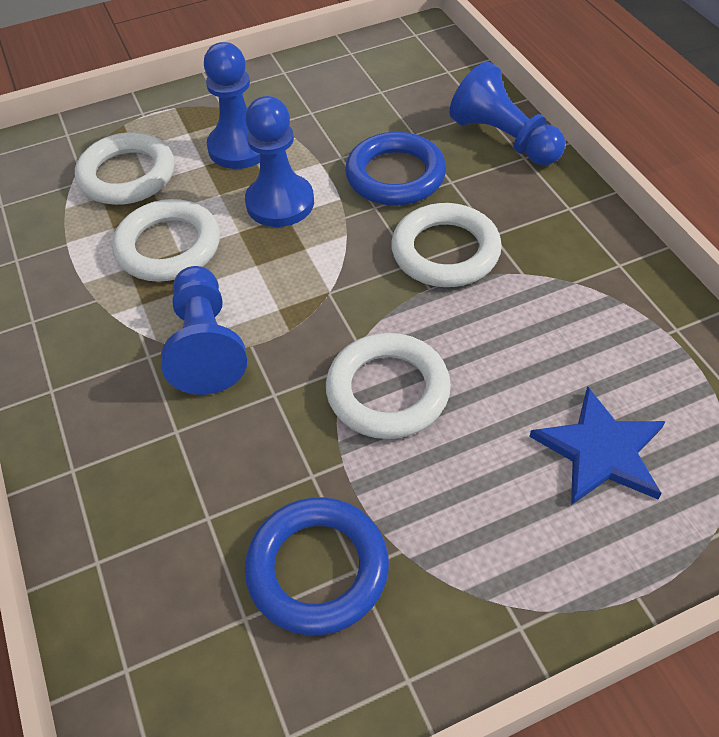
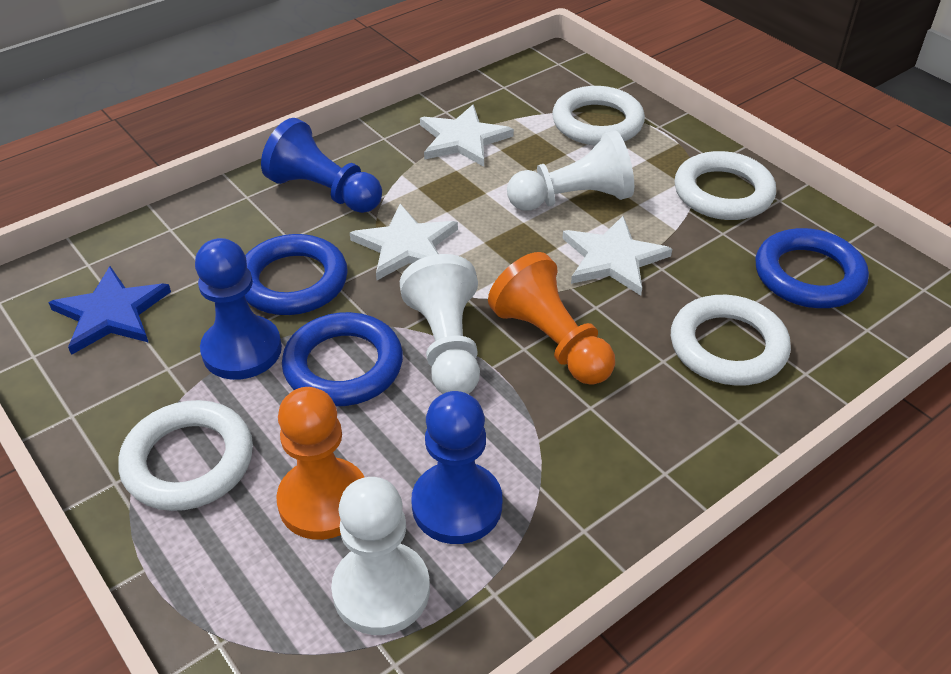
blue pawn: [161,266,247,395] [204,42,260,169] [245,96,314,227] [450,62,565,165] = 4 -> [195,238,282,380] [261,118,382,213] [411,391,502,544] = 3
blue ring: [245,497,389,635] [345,132,446,205] = 2 -> [245,234,348,315] [282,312,403,406] [756,228,869,308] = 3
orange pawn: none = 0 -> [276,387,364,540] [488,252,615,385] = 2
white pawn: none = 0 -> [331,477,430,635] [400,254,480,394] [507,130,634,210] = 3
white star: none = 0 -> [350,204,458,280] [420,105,514,167] [562,216,672,296] = 3

